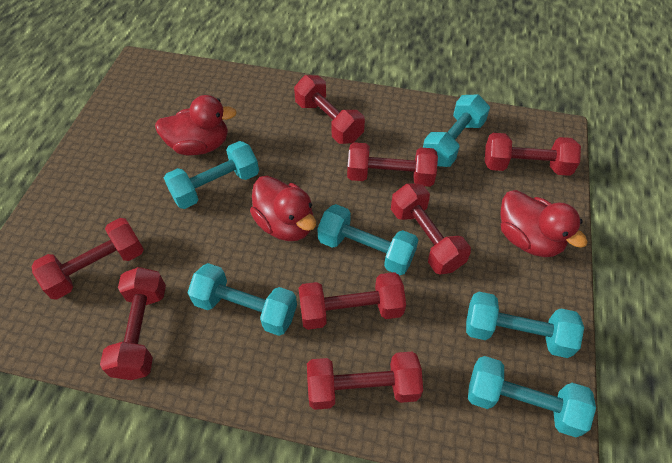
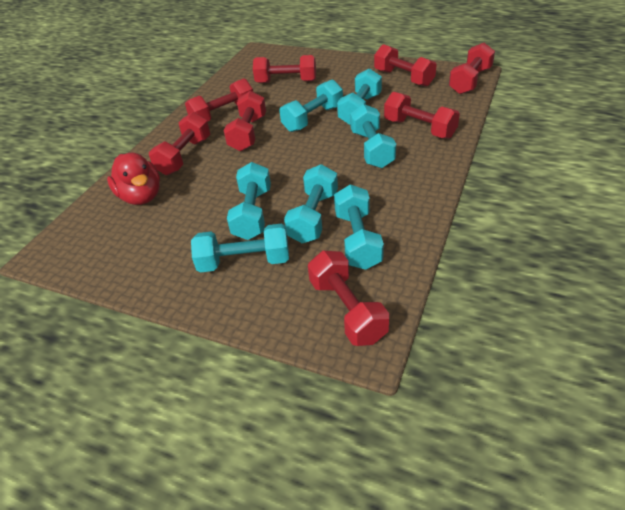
red duck: [155,95,237,155] [250,176,316,241] [501,190,588,257] = 3 -> [107,152,160,205] = 1
turquoise dumbbell: [164,141,259,209] [187,263,297,336] [317,204,418,275] [423,94,490,167] [466,292,584,358] [468,356,596,437] = 6 -> [191,224,289,272] [227,162,271,240] [279,79,343,132] [284,164,338,243] [334,184,384,270] [337,68,382,125] [350,104,396,168] = 7

